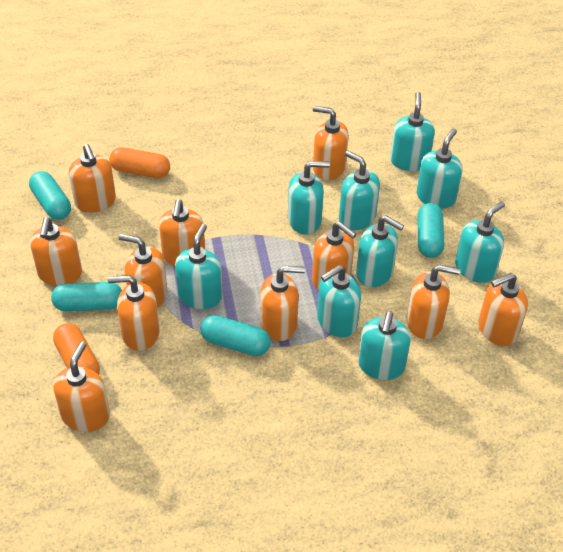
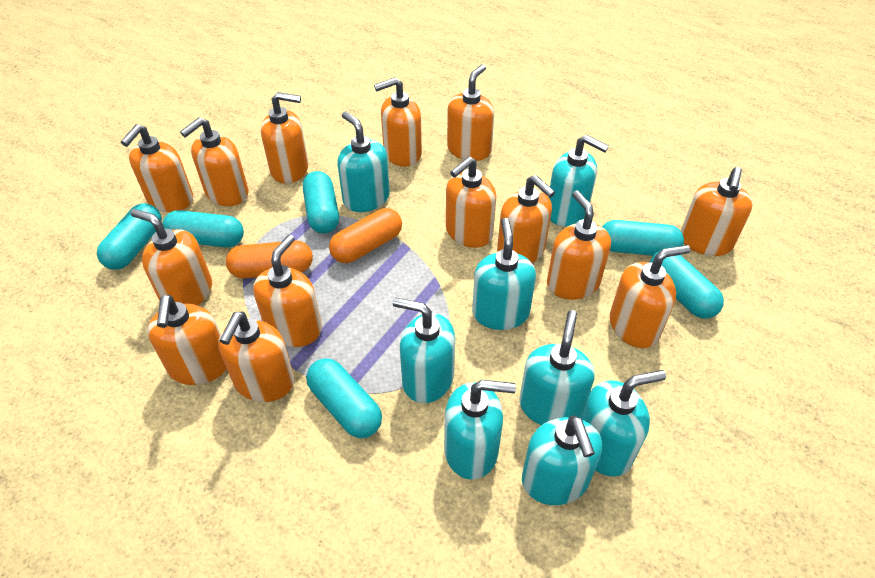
orange soap dispenser: [30,217,82,286] [53,341,110,432] [69,144,116,213] [108,275,160,351] [118,234,167,308] [159,199,205,266] [260,266,305,341] [312,221,356,290] [313,106,349,180] [406,264,461,339] [478,273,528,346] = 11 -> [121,124,193,212] [130,209,212,305] [147,295,227,385] [180,117,248,206] [218,312,294,402] [253,234,322,347] [261,92,309,184] [374,77,422,167] [446,156,496,248] [447,64,494,161] [497,175,555,263] [547,190,611,300] [610,245,690,348] [681,167,753,256] = 14
turquoise capsule: [29,171,71,220] [51,282,122,311] [201,315,271,356] [417,203,444,258] = 4 -> [97,203,162,270] [163,210,244,247] [303,171,339,234] [306,358,382,438] [602,220,684,256] [650,250,724,319] = 6
turquoise soap dispenser: [175,224,222,309] [288,161,330,234] [317,265,361,337] [339,151,380,230] [356,215,404,287] [358,311,411,380] [390,92,435,171] [416,128,462,208] [455,201,505,283] = 9 -> [337,112,390,212] [393,297,455,403] [444,380,516,480] [472,218,536,330] [519,310,595,425] [522,415,602,505] [549,135,609,227] [581,370,666,477] = 8

